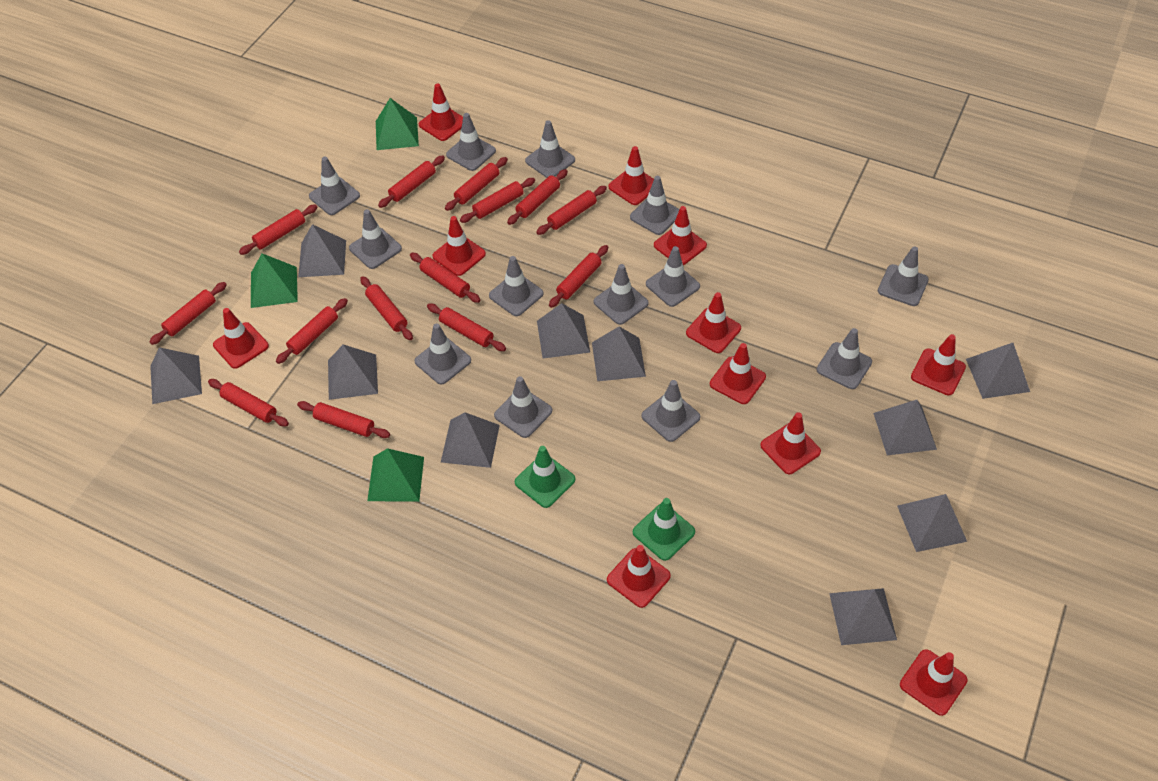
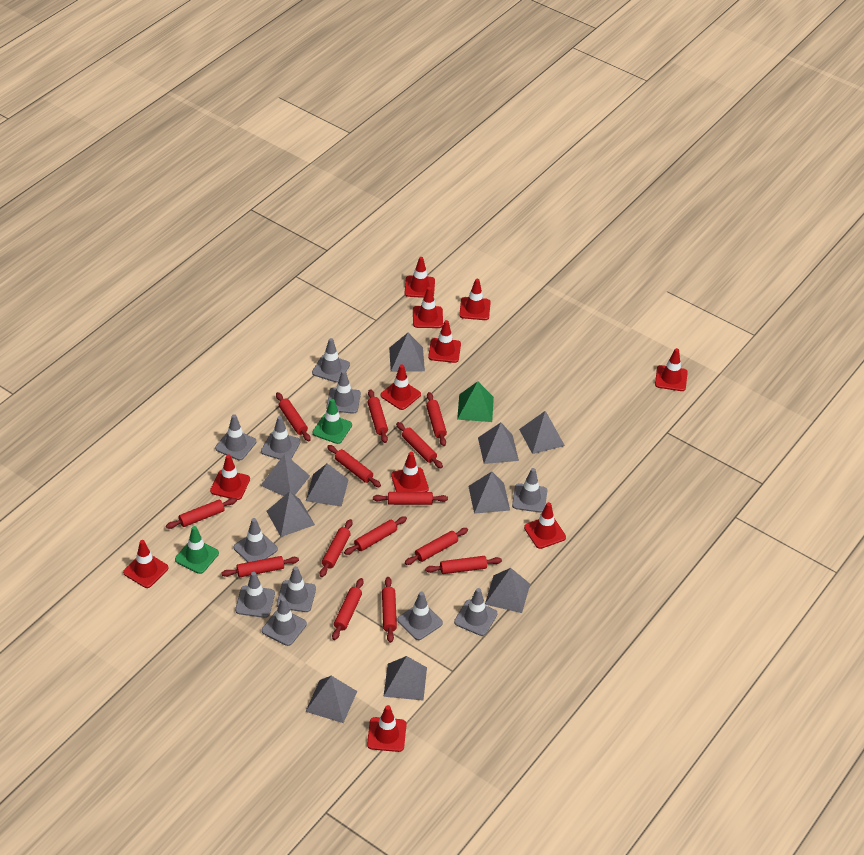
green pyramid: [251,253,298,308] [367,448,424,502] [376,98,419,150] = 3 -> [457,381,494,422] = 1
grey traffic cone: [309,157,360,215] [349,209,402,269] [414,323,471,385] [446,113,496,171] [489,256,543,316] [494,376,552,438] [525,120,575,178] [594,264,649,325] [630,176,679,235] [641,380,700,442] [646,246,700,307] [817,328,872,389] [878,246,929,306] = 13 -> [215,414,256,460] [234,518,278,562] [235,572,275,618] [261,416,301,460] [262,597,307,646] [277,566,316,612] [312,338,350,383] [326,370,361,414] [397,592,443,640] [454,588,498,636] [512,468,547,513] = 11

